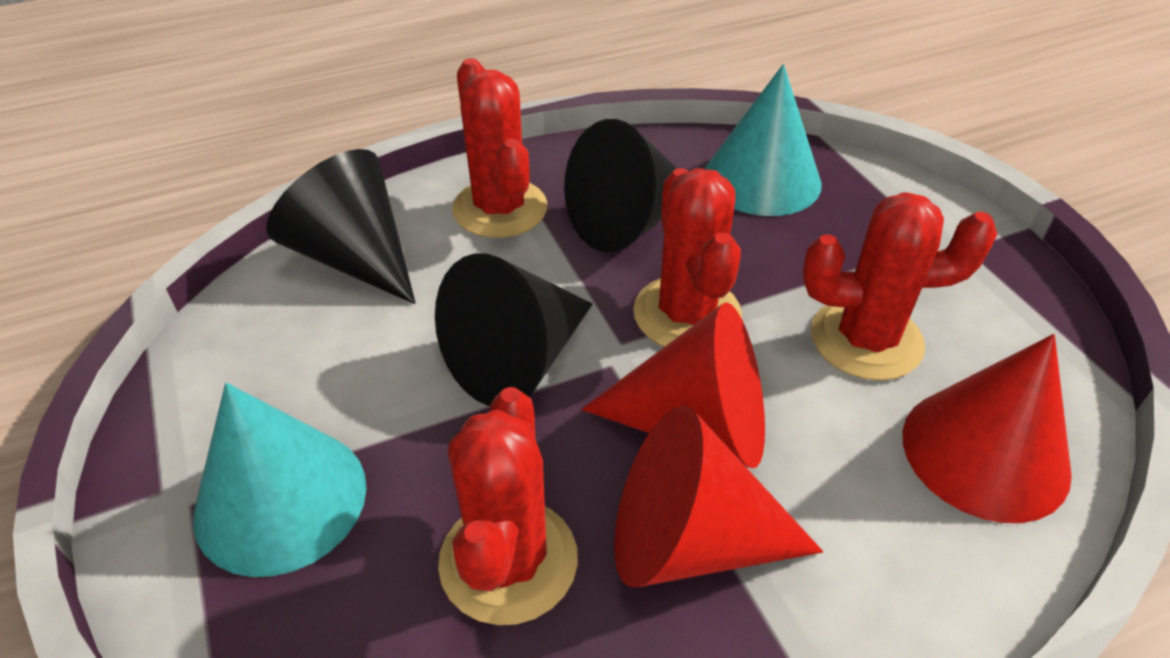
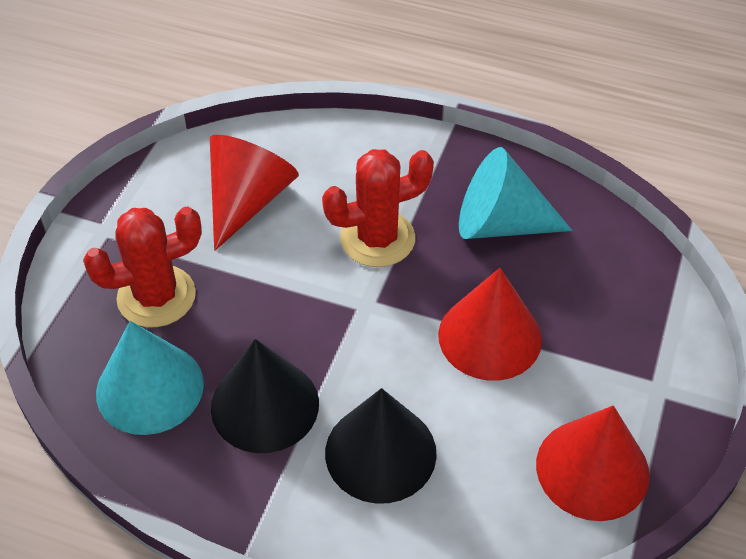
black cone: [266,149,416,304] [435,253,593,406] [564,119,678,252] = 3 -> [211,339,319,453] [325,388,437,504] = 2
red cactus: [438,387,578,625] [452,58,547,238] [633,168,742,347] [802,192,997,381] = 4 -> [83,207,202,327] [322,149,434,267] = 2

